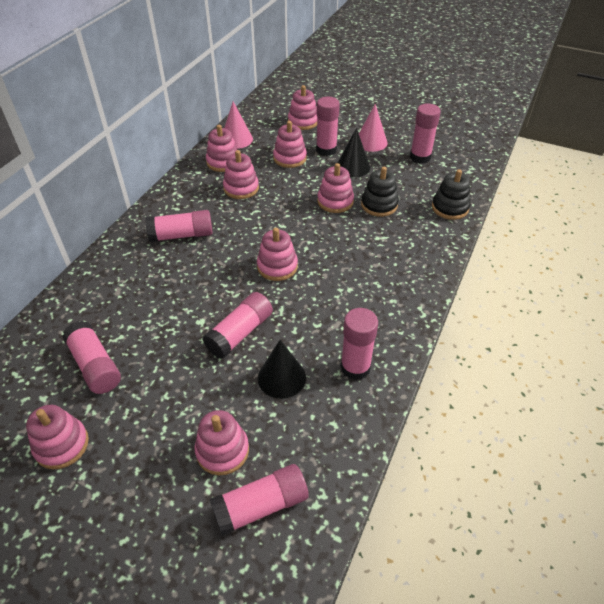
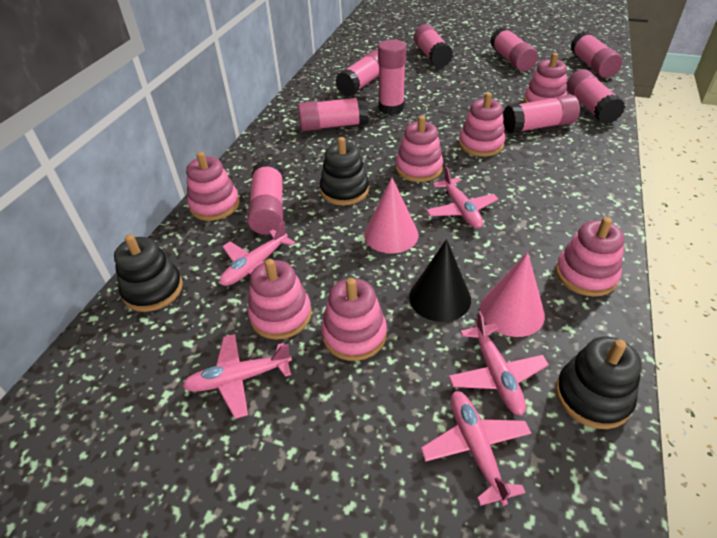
black cone: [258,340,306,399] [338,128,370,178] = 2 -> [409,239,471,322] = 1
black stacking toy: [361,167,399,217] [432,169,470,220] = 2 -> [114,234,183,312] [320,137,369,205] [556,337,642,429] = 3
pink glue stick: [62,321,121,394] [145,210,213,242] [202,292,273,359] [210,464,309,536] [316,97,340,156] [340,308,378,380] [410,103,441,163] = 7 -> [247,160,283,235] [298,96,369,131] [335,50,379,97] [378,39,406,115] [414,24,453,68] [490,27,538,72] [503,95,580,134] [567,69,625,124] [570,31,622,78] = 9
pink plane: none = 0 -> [182,334,292,419] [220,221,295,286] [421,391,531,506] [426,166,498,228] [448,311,549,416] = 5
pink stacking toy: [26,405,89,469] [194,410,249,475] [206,125,237,172] [223,150,259,199] [257,228,298,281] [273,121,307,168] [288,85,317,130] [317,163,354,213] = 8 -> [186,152,240,221] [248,259,312,340] [321,278,387,361] [396,116,443,182] [459,92,505,157] [524,53,567,103] [556,217,624,297] = 7

